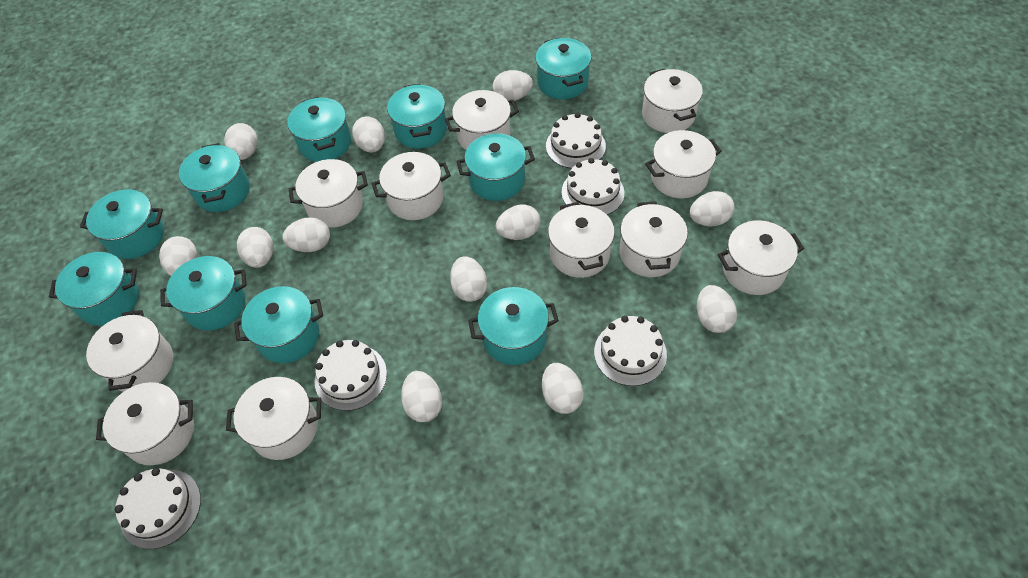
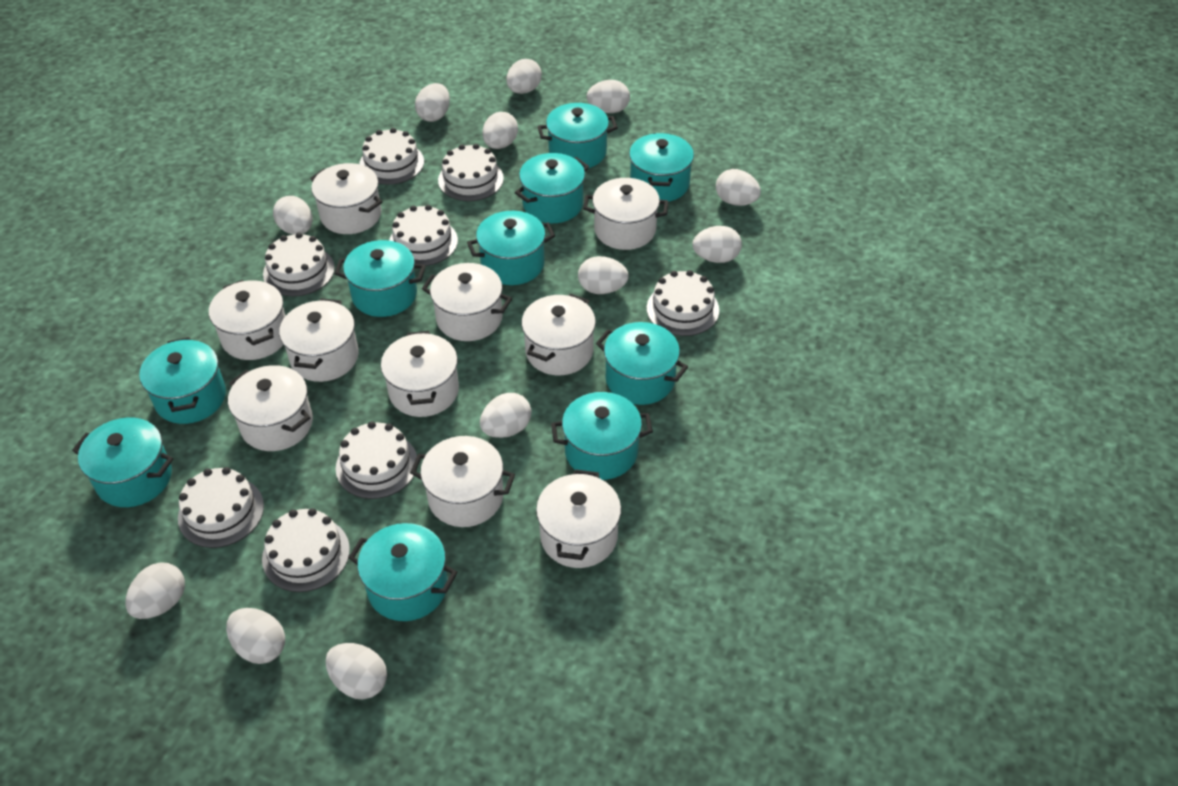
white cake: [115,468,201,549] [314,340,387,411] [546,113,606,169] [562,158,624,215] [594,316,667,386] = 5 -> [178,467,264,548] [262,508,350,592] [263,232,335,296] [336,421,417,499] [359,128,424,185] [389,205,458,266] [438,144,504,201] [647,270,719,336] = 8
white pot: [86,310,173,392] [96,382,194,465] [226,377,321,460] [289,159,368,228] [372,152,451,220] [445,90,519,150] [548,202,615,278] [619,201,688,277] [642,68,703,133] [645,130,722,198] [718,220,804,295] = 11 -> [209,280,286,360] [228,365,313,451] [279,298,359,382] [310,163,382,234] [381,331,459,417] [410,436,515,527] [422,263,512,341] [522,293,596,375] [536,469,621,568] [583,178,668,250] = 10

